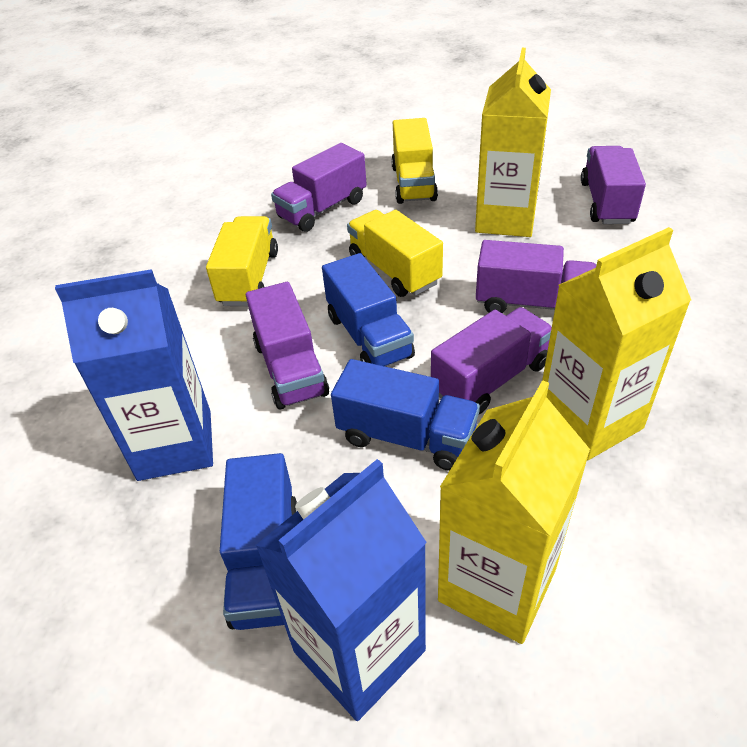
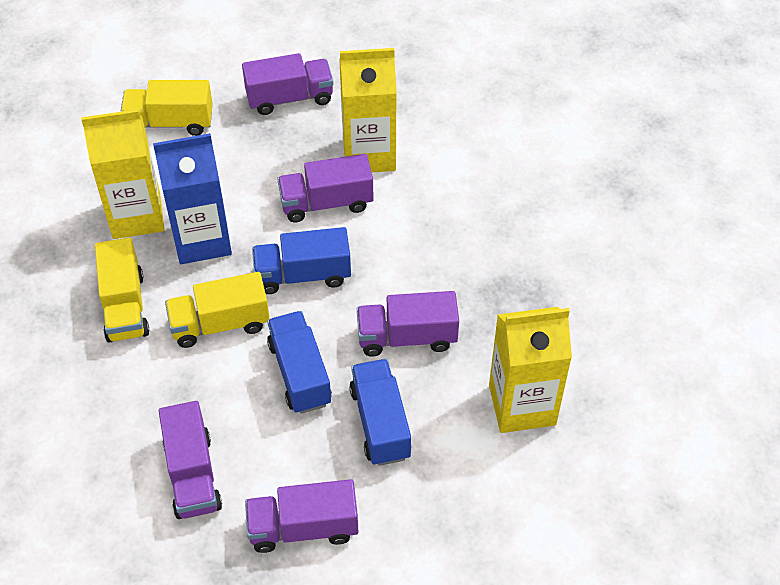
blue carton: [55,269,213,481] [255,459,427,721] = 2 -> [153,133,232,264] = 1

